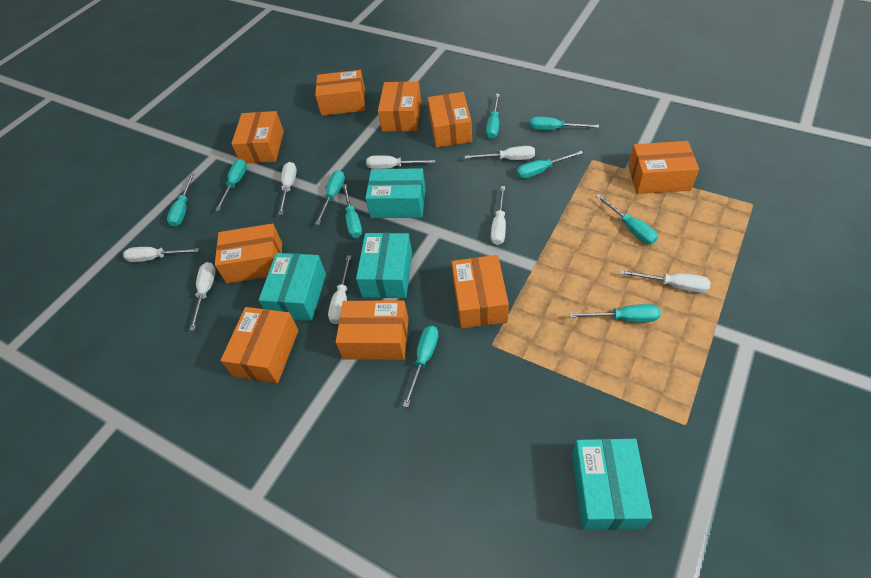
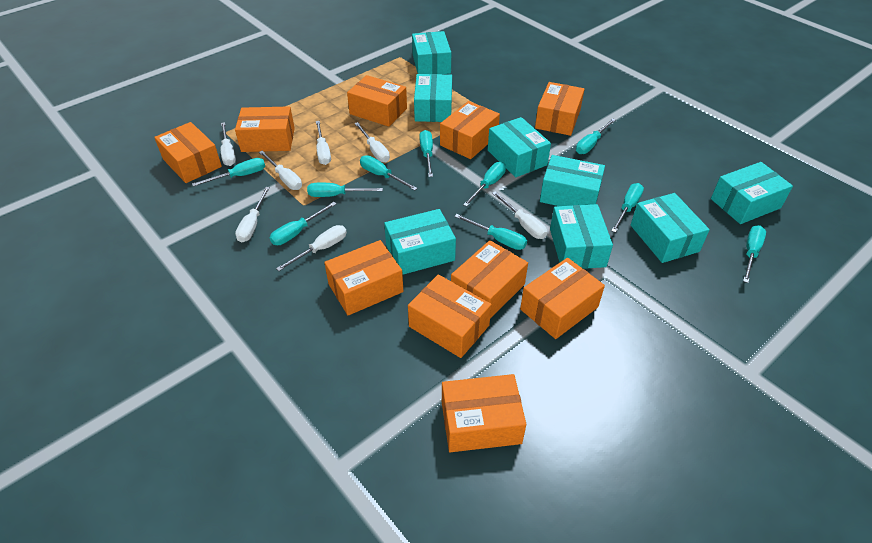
orange box: [215,223,282,283] [220,307,299,383] [231,111,284,163] [315,70,365,116] [336,301,409,360] [378,81,421,131] [428,92,472,148] [452,255,509,329] [628,141,699,194] = 9 -> [154,122,222,183] [235,106,295,152] [324,240,403,315] [347,75,407,127] [408,274,492,358] [440,101,500,159] [442,374,526,452] [451,240,528,318] [520,258,605,339] [535,82,584,136] = 10
turquoise box: [259,253,326,321] [356,233,412,298] [365,168,425,218] [572,439,652,530] = 4 -> [384,209,456,275] [412,31,451,74] [414,74,452,122] [488,117,551,177] [540,155,605,206] [550,204,613,269] [631,193,710,263] [711,162,793,224] = 8
white screwdriver: [123,247,199,262] [190,262,216,331] [278,162,297,215] [328,255,351,324] [366,155,435,169] [465,146,535,160] [491,186,506,245] [620,270,711,293] = 8 -> [221,122,236,166] [235,187,270,242] [259,151,302,190] [276,225,347,271] [316,121,331,165] [354,122,390,163] [492,191,547,239] = 7

